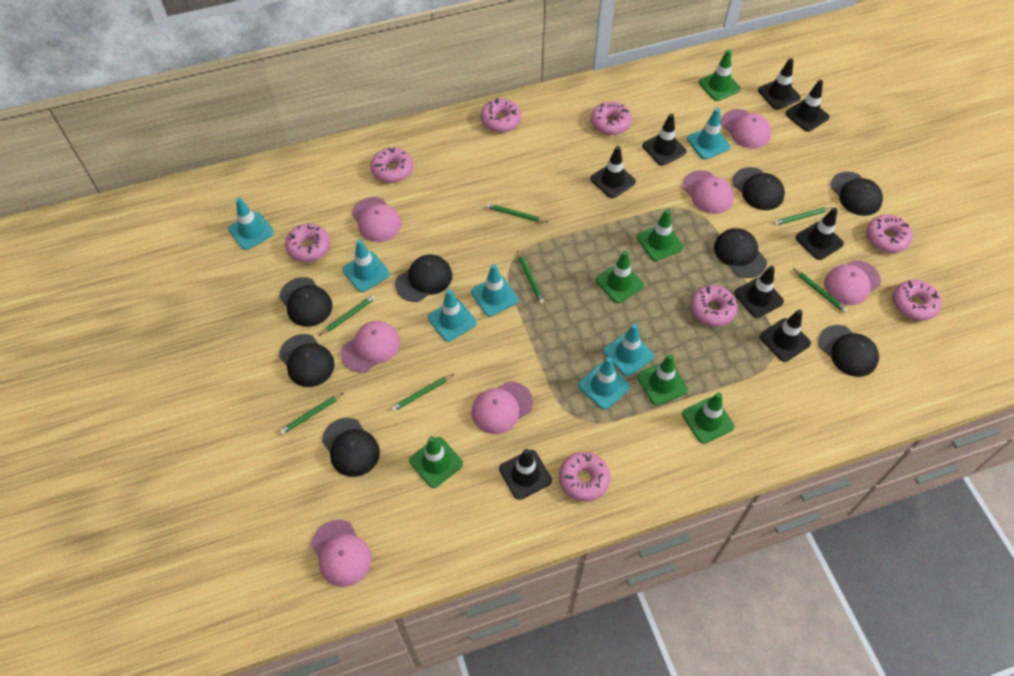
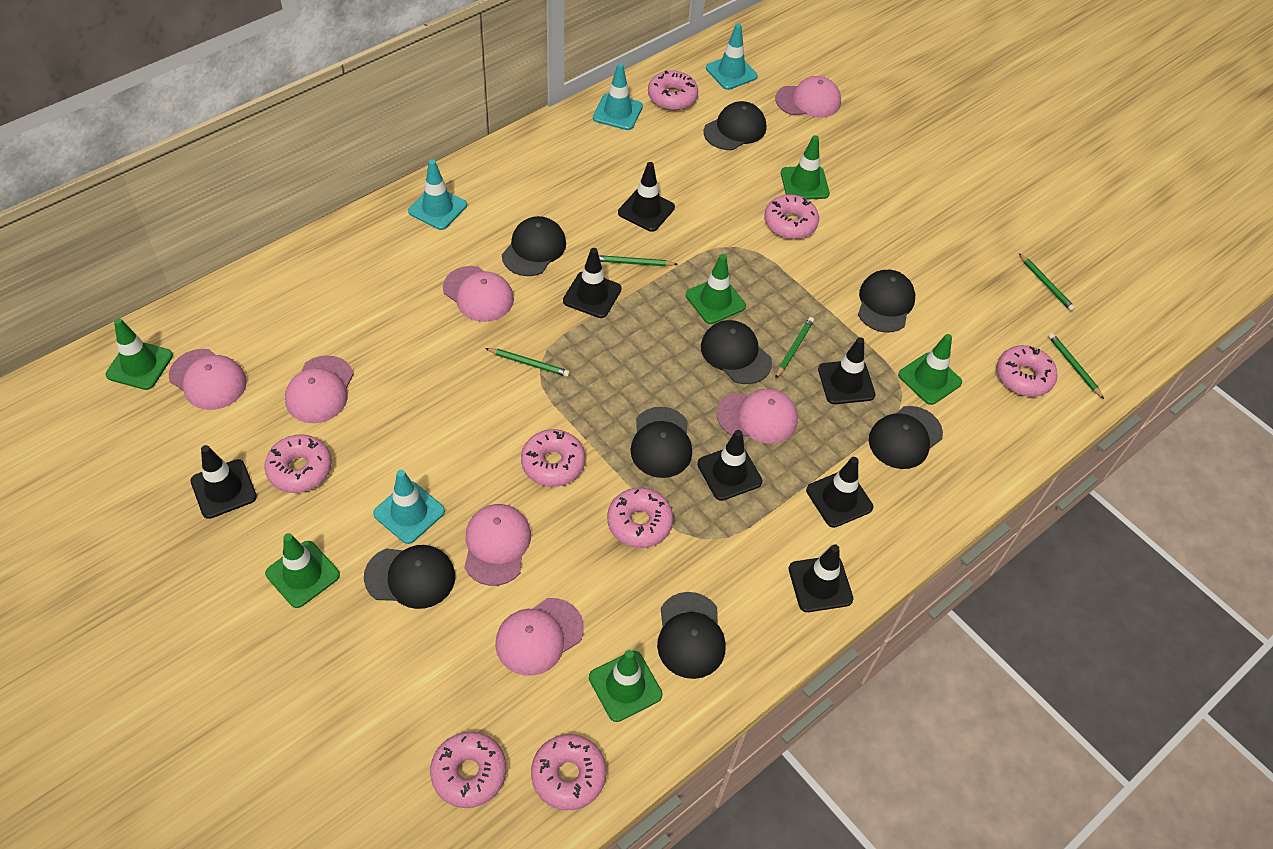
black traffic cone: [499,449,552,500] [590,146,636,198] [642,113,686,166] [734,266,784,318] [758,58,801,110] [760,309,811,362] [785,80,829,132] [796,208,844,260] = 8 -> [191,445,257,519] [563,248,622,318] [618,162,675,232] [697,430,763,501] [789,544,853,612] [806,457,873,528] [818,337,875,404] = 7
green pencil: [279,393,343,435] [319,295,376,336] [391,374,454,412] [486,203,547,222] [517,251,544,304] [774,207,833,226] [793,268,847,313] = 7 -> [485,348,570,377] [599,255,677,267] [775,317,814,379] [1019,253,1075,311] [1048,333,1104,399] = 5
turquoise traffic cone: [228,197,274,250] [343,239,390,292] [428,289,477,342] [471,264,518,317] [578,357,630,410] [603,324,654,376] [687,108,730,160] = 7 -> [373,470,445,544] [408,159,467,230] [593,63,643,130] [706,24,758,90] = 4

